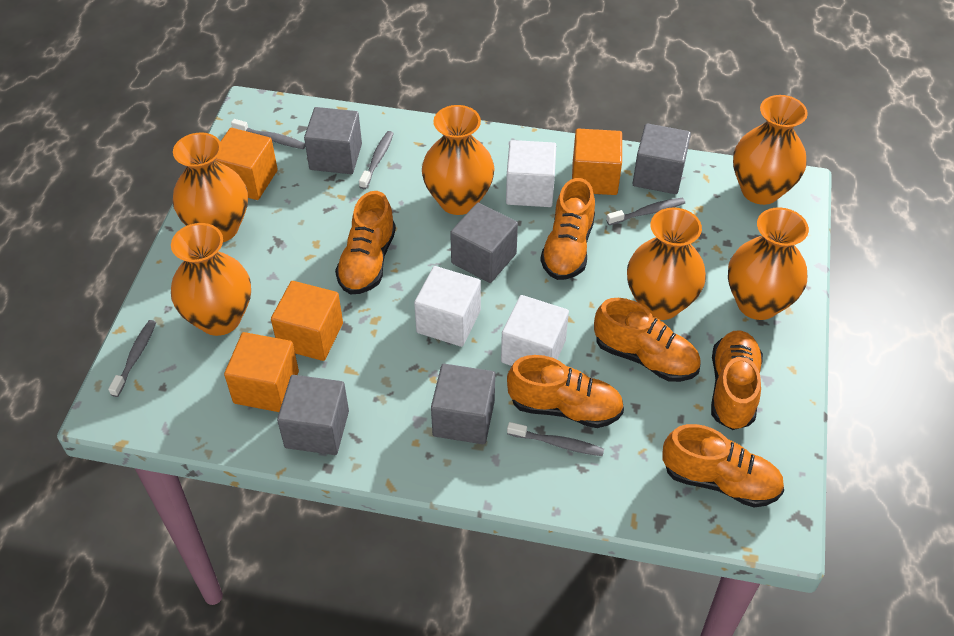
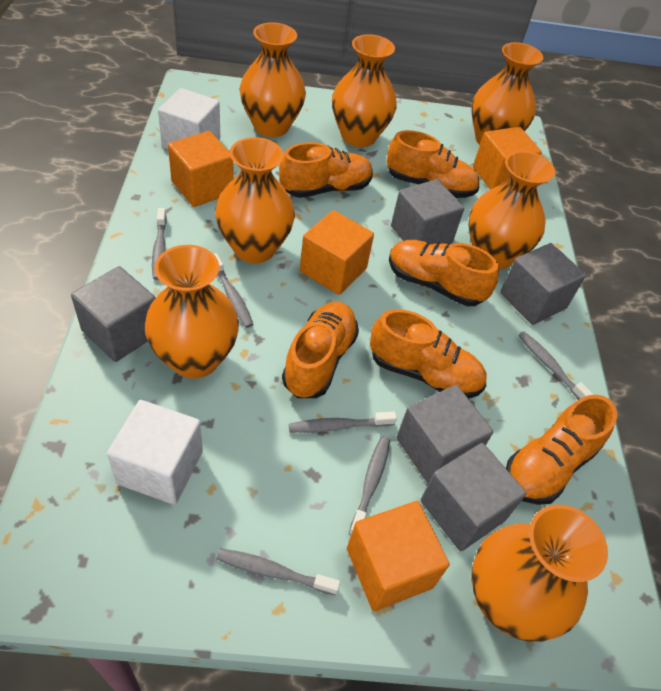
grey toothbrush: [108,320,156,397] [231,119,305,149] [359,131,394,189] [507,422,604,456] [606,198,685,225] = 5 -> [152,208,167,280] [214,253,254,328] [216,548,340,596] [289,411,397,433] [349,436,390,536] [519,331,594,400] = 6
orange vase: [171,223,251,336] [173,132,248,242] [422,105,495,215] [627,208,706,320] [728,207,809,320] [733,95,808,205] = 6 -> [144,245,239,379] [215,137,295,263] [239,22,306,137] [332,34,397,147] [468,151,555,270] [471,42,543,145] [471,505,608,642] = 7
white cube: [414,266,481,347] [501,295,569,366] [506,140,556,207] = 3 -> [107,400,203,505] [158,88,220,149] = 2

